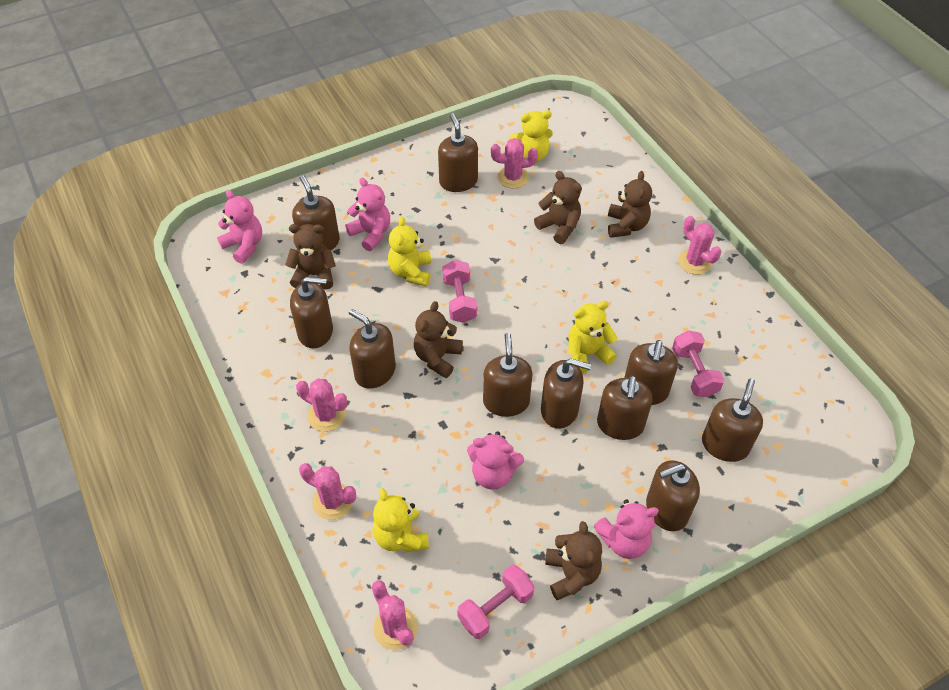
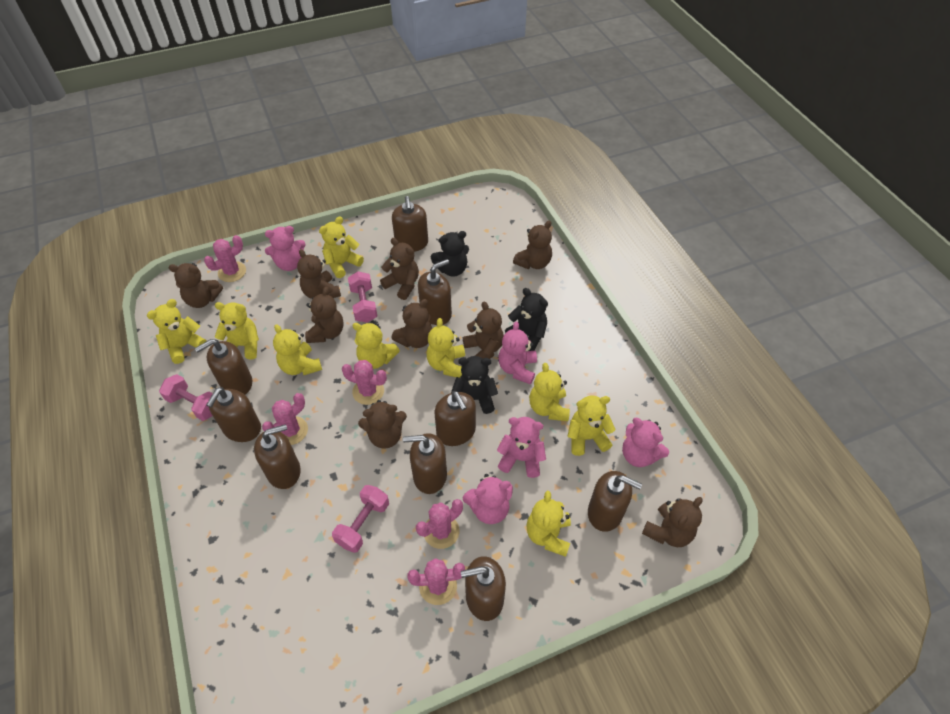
black teddy bear: none = 0 -> [431,231,469,277] [451,356,498,414] [505,288,548,351] = 3
brown soap dispenser: [290,277,333,348] [292,175,340,250] [349,309,396,389] [438,113,478,192] [483,333,533,417] [541,358,591,429] [597,375,653,440] [624,340,678,405] [646,460,700,531] [702,378,763,462] = 10 -> [195,339,252,395] [207,387,261,442] [254,424,301,489] [392,196,428,252] [403,433,447,494] [418,259,452,325] [434,391,476,446] [461,556,506,621] [588,471,642,532] = 9
brown teddy bear: [285,224,336,290] [414,301,463,378] [534,171,582,244] [545,521,602,600] [608,171,652,238] = 5 -> [169,263,223,308] [297,249,341,299] [305,287,343,343] [358,400,407,449] [380,238,419,300] [391,299,432,348] [463,301,504,359] [513,221,552,269] [642,497,703,547] = 9
pink teddy bear: [217,190,262,264] [345,178,390,251] [467,431,524,490] [593,499,659,559] = 4 -> [265,226,306,271] [463,474,513,524] [497,417,546,478] [498,321,537,385] [622,418,669,467] = 5
yellow teddy bear: [373,488,429,552] [388,216,431,286] [509,110,553,162] [568,301,618,374] = 4 -> [147,299,207,364] [215,302,259,360] [273,324,322,375] [319,216,364,278] [352,323,400,369] [427,318,465,378] [527,491,571,557] [529,363,570,421] [568,396,616,456] = 9

